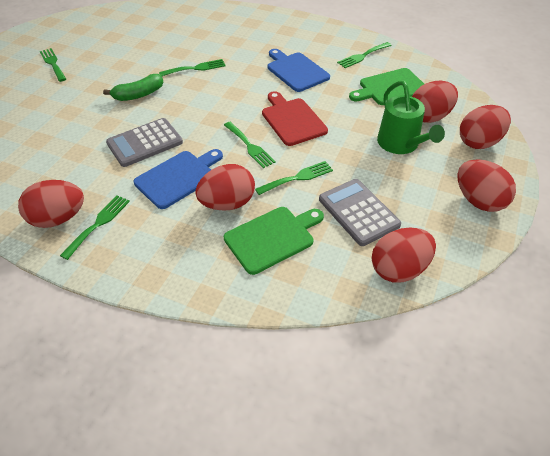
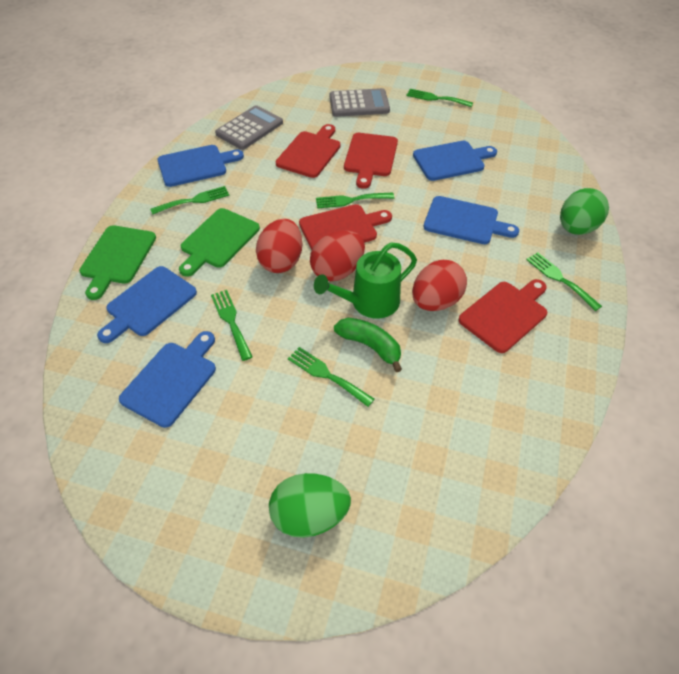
blue cutting board: [134,149,223,209] [268,49,330,92] = 2 -> [97,266,197,343] [119,331,216,428] [158,145,244,187] [413,141,497,181] [423,196,519,244] = 5
green egg: none = 0 -> [269,473,351,538] [560,188,609,235] = 2
red cutting board: [262,91,328,146] = 1 -> [276,124,341,178] [299,204,392,250] [344,133,398,189] [458,279,547,353] = 4
red egg: [18,180,84,228] [195,164,255,211] [372,228,436,283] [412,81,458,123] [457,159,516,212] [460,105,511,149] = 6 -> [256,219,303,273] [310,231,365,281] [412,260,467,311] = 3

